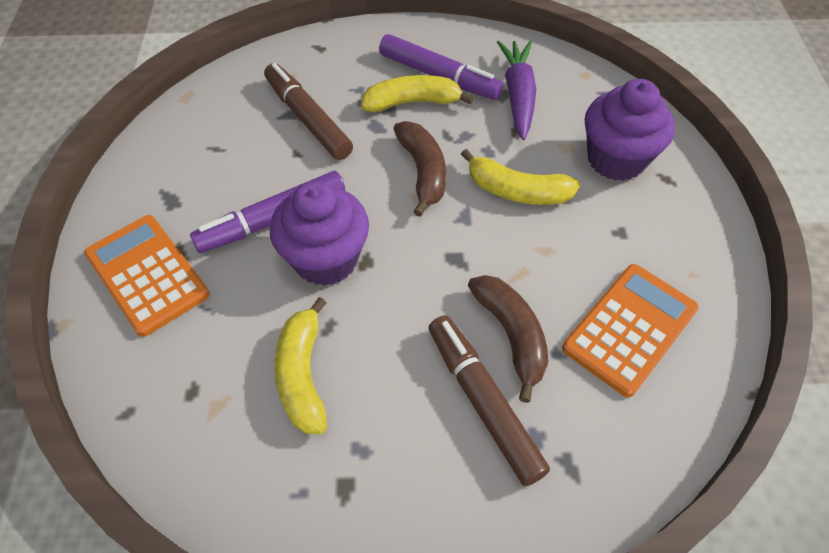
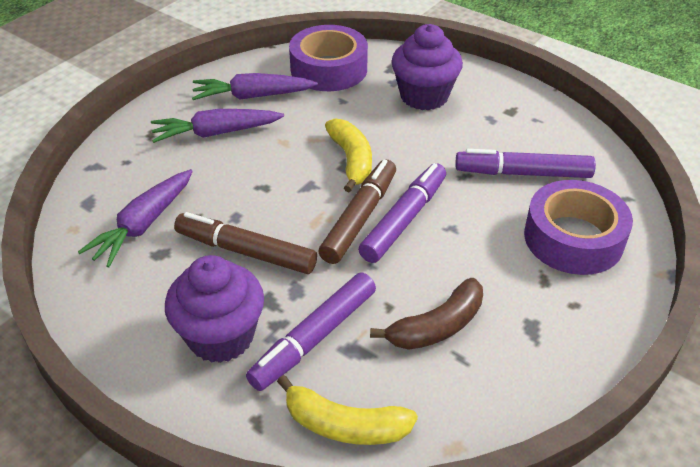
brown banana: [393,121,446,217] [468,275,548,403] = 2 -> [370,278,483,350] = 1
orange calculator: [84,215,210,337] [562,264,699,397] = 2 -> none = 0
purple carrot: [497,41,536,140] = 1 -> [78,169,193,267] [151,109,284,143] [192,73,318,100] = 3
purple marker: [190,171,345,253] [379,34,503,100] = 2 -> [246,273,376,391] [358,163,446,263] [455,149,596,178] = 3
purple tape: none = 0 -> [289,25,368,91] [524,180,633,275] = 2
yellow banana: [274,297,327,434] [361,75,474,112] [461,149,580,205] = 3 -> [277,375,418,445] [325,118,372,193] = 2

